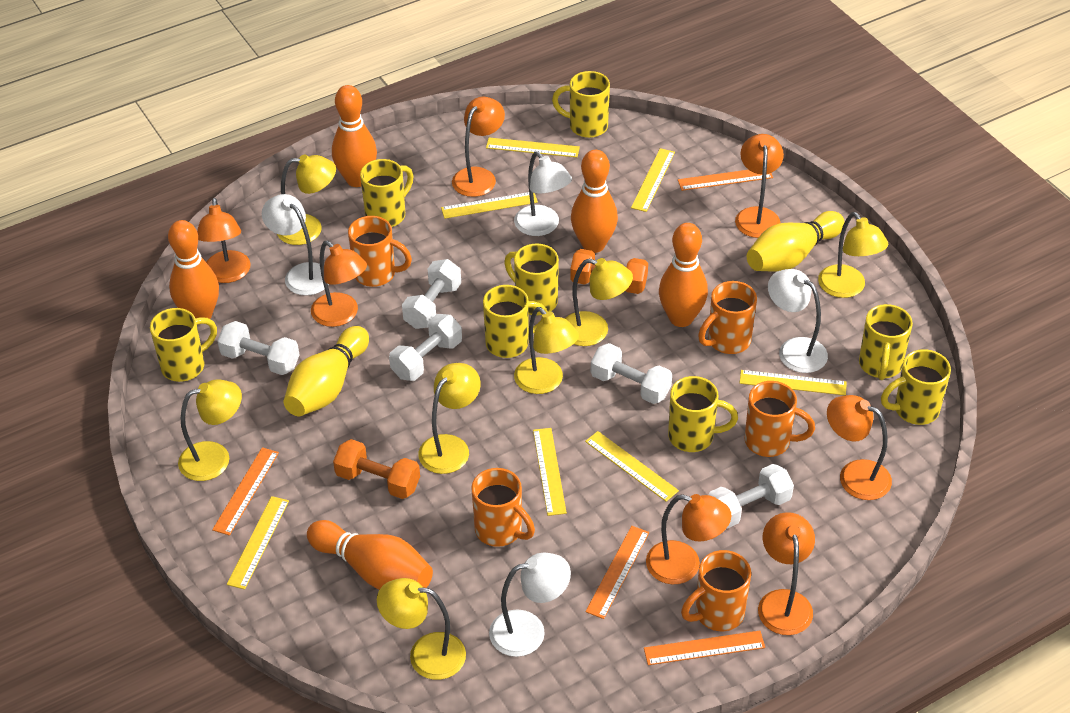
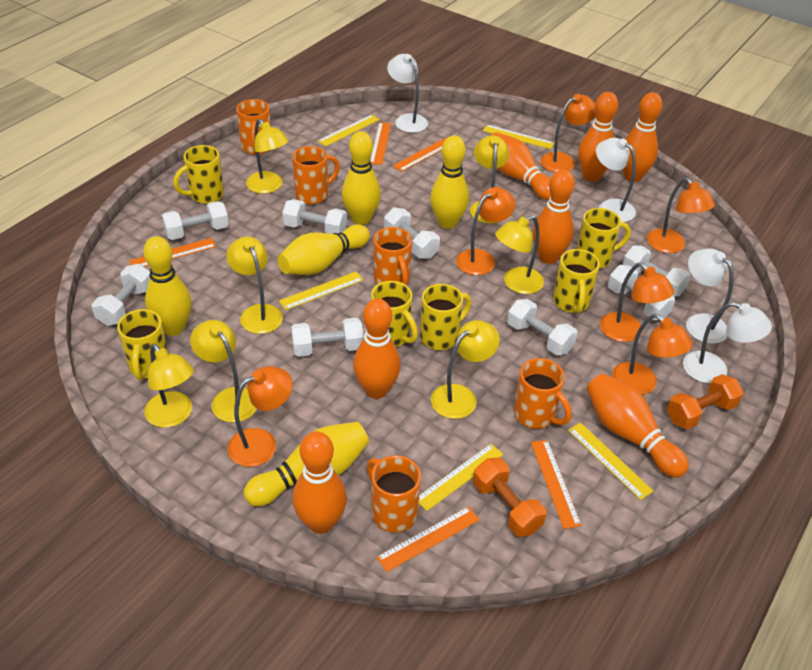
orange bowling pin: [168,220,219,319] [307,520,433,590] [332,85,377,187] [571,150,618,253] [659,223,708,327] = 5 -> [292,431,347,534] [353,299,401,399] [490,132,551,200] [533,169,575,264] [578,92,618,182] [587,373,689,478] [623,92,662,182] = 7
orange lamp: [197,198,251,283] [311,241,367,327] [452,97,505,197] [646,494,731,584] [735,134,784,238] [758,512,815,635] [827,395,892,500] = 7 -> [228,366,293,467] [456,187,515,275] [540,94,596,172] [600,263,674,342] [612,314,693,395] [647,178,715,253] = 6
orange ruler: [212,447,279,536] [585,526,649,619] [644,631,765,665] [678,170,773,191] = 4 -> [129,238,216,267] [370,122,391,165] [376,506,480,572] [393,138,447,172] [531,440,582,529] = 5
white dumbbell: [217,321,299,375] [389,314,462,381] [402,259,461,329] [591,343,672,404] [708,464,794,528] = 5 -> [92,264,150,326] [162,201,229,240] [282,199,347,234] [291,318,364,357] [384,208,440,259] [507,299,578,355] [608,265,675,320] [622,245,691,297] = 8
yellow bowling pin: [284,326,369,416] [747,211,845,272] = 2 -> [143,236,192,336] [244,422,369,506] [278,224,370,275] [342,131,381,225] [430,135,469,229] = 5
yellow mug: [150,308,217,382] [360,159,413,227] [483,285,547,358] [504,243,559,315] [552,71,610,138] [668,376,738,452] [859,304,913,380] [881,349,951,425] = 8 -> [117,309,168,380] [173,145,224,204] [371,281,418,347] [420,284,471,350] [553,249,600,313] [577,208,631,269] = 6
yellow ruler: [227,496,289,590] [441,192,538,219] [486,137,580,157] [533,428,567,516] [585,431,679,502] [631,148,675,212] [740,370,847,395] = 7 -> [279,271,364,310] [318,114,380,146] [419,444,503,511] [483,125,554,149] [568,422,653,500] = 5

